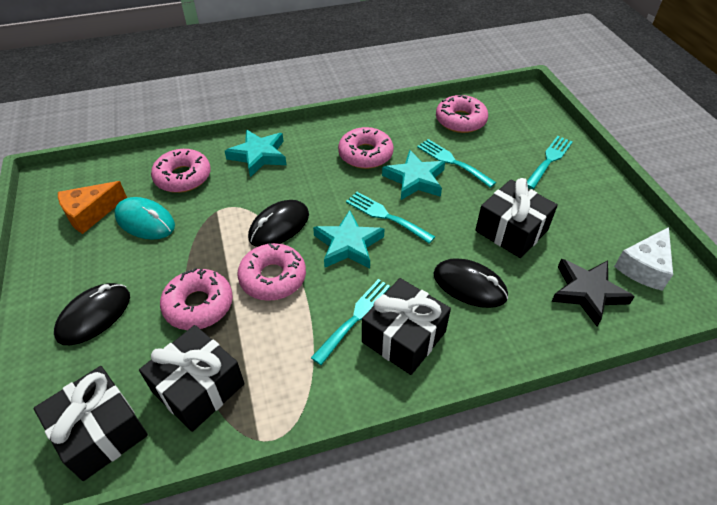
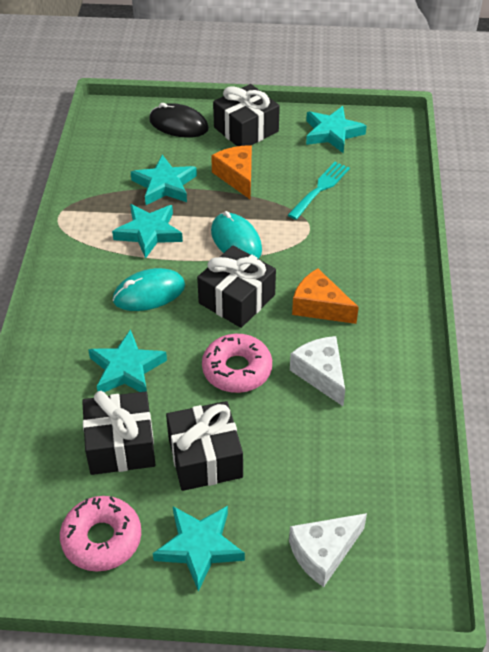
black mouse: [54,283,130,345] [248,200,309,247] [433,258,508,308] = 3 -> [149,103,209,138] = 1
black star: [551,259,635,326] = 1 -> none = 0
orange cheese: [58,181,127,234] = 1 -> [211,145,252,199] [292,268,359,324] = 2
pink donut: [151,149,211,193] [160,268,233,330] [237,243,306,301] [338,127,394,169] [436,95,488,133] = 5 -> [60,496,141,572] [202,334,272,393] = 2
turquoise fork: [311,279,390,365] [346,192,435,244] [417,139,496,188] [527,136,573,189] = 4 -> [288,162,350,220] = 1
turquoise mouse: [114,197,175,240] = 1 -> [113,268,185,311] [211,211,262,259] = 2
turquoise star: [225,130,286,177] [313,210,384,269] [382,150,445,200] = 3 -> [88,329,167,392] [112,204,183,259] [131,155,197,205] [153,506,245,592] [306,106,367,153] = 5
white cheese: [614,227,673,291] = 1 -> [289,513,367,587] [290,336,345,406] = 2

